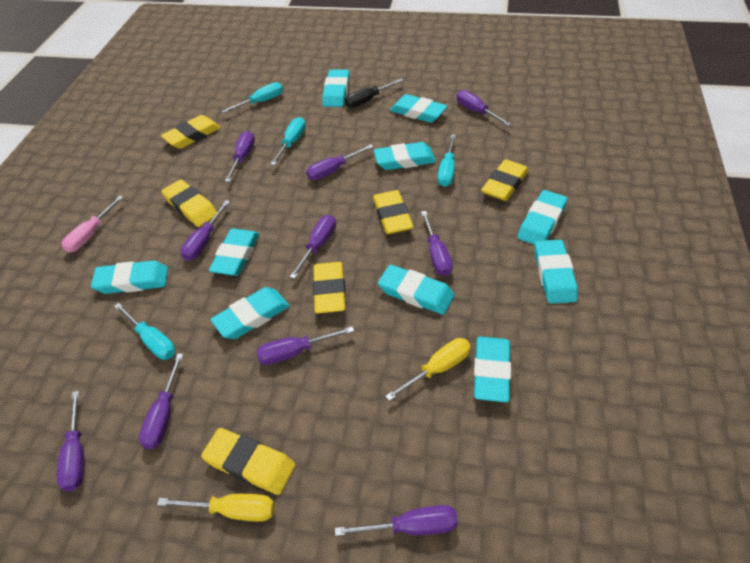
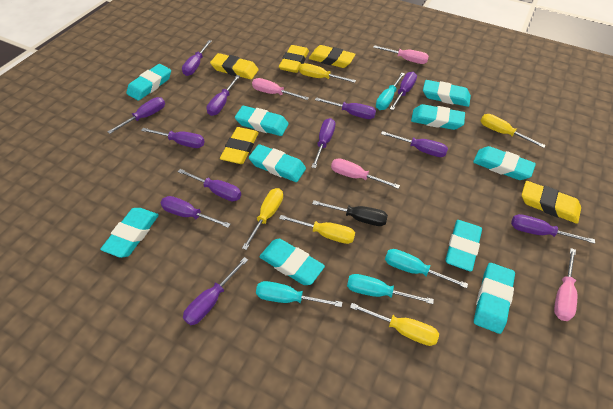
pink screwdriver: [62,196,124,253] = 1 -> [252,78,309,100] [331,158,400,189] [373,45,429,64] [554,248,577,321] = 4
purple screwdriver: [57,391,84,491] [139,353,183,449] [181,200,230,261] [225,131,255,182] [257,326,354,365] [290,215,336,279] [306,144,374,180] [335,505,458,536] [421,211,453,276] [457,90,511,126] = 10 -> [107,97,165,134] [141,128,205,148] [161,196,230,228] [178,169,241,202] [182,40,212,76] [183,257,248,325] [207,75,240,116] [312,118,335,168] [315,97,376,119] [381,131,448,157] [390,72,417,110] [511,214,595,244] = 12
yellow eraser: [161,115,221,149] [161,179,217,227] [201,428,296,495] [313,262,346,313] [373,190,414,234] [481,159,529,201] = 6 -> [210,53,259,79] [220,127,259,164] [279,45,309,73] [309,45,356,68] [522,181,581,224] = 5
yellow screwdriver: [157,494,275,521] [385,338,471,401] = 2 -> [242,188,283,250] [279,215,355,244] [299,63,356,83] [350,303,439,346] [481,114,546,148] = 5

